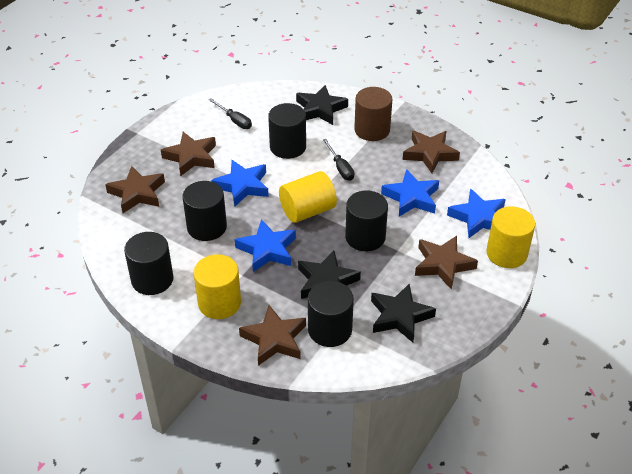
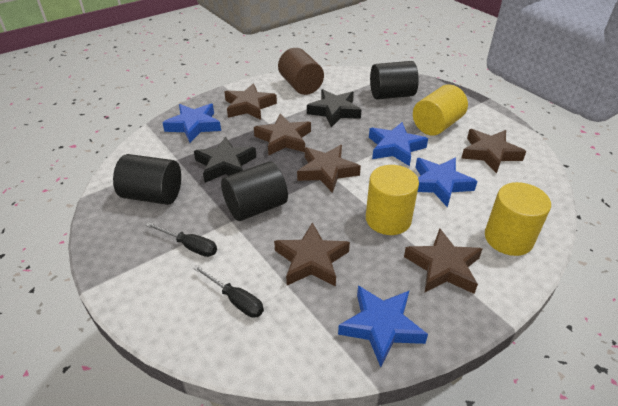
black cylinder: [124,232,174,295] [182,181,227,241] [268,103,306,159] [308,281,354,347] [345,190,388,251] = 5 -> [113,154,181,205] [221,161,288,221] [370,61,419,100] = 3
black star: [296,85,348,125] [298,251,361,299] [371,284,436,343] = 3 -> [194,137,256,183] [307,89,362,127] = 2
brown star: [105,166,165,213] [161,132,216,176] [239,305,306,366] [403,131,460,173] [415,236,478,290] = 5 -> [224,83,277,120] [254,113,311,156] [274,222,350,287] [297,145,361,193] [404,228,482,294] [461,129,526,174] = 6

